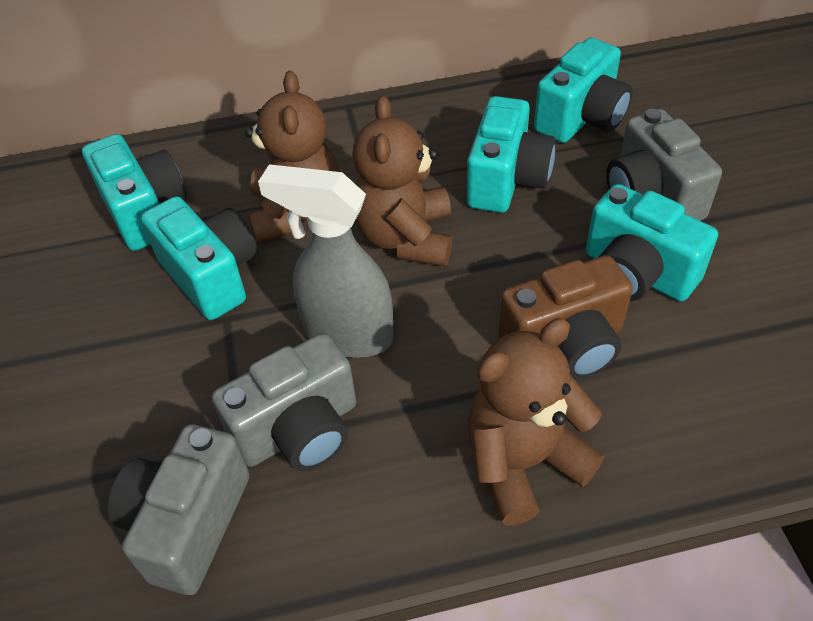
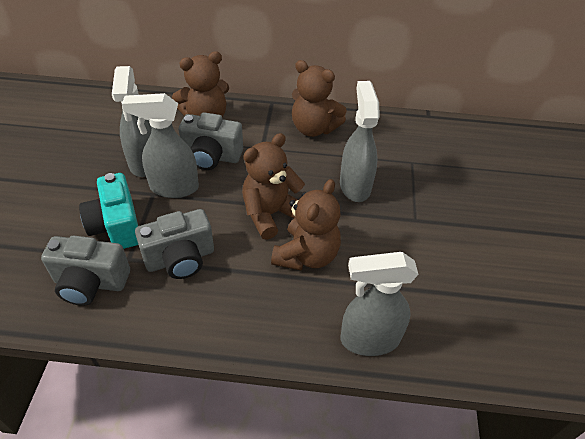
brown camera: [498,255,633,379] = 1 -> none = 0
brown teddy bear: [245,71,340,243] [352,96,452,267] [468,318,604,526] = 3 -> [172,51,229,118] [242,133,305,240] [271,179,341,271] [292,60,347,137] = 4
grey spray bottle: [258,164,394,358] = 1 -> [112,66,152,177] [122,93,199,198] [340,81,379,202] [340,252,419,356] = 4
turquoise camera: [82,134,187,251] [141,196,258,320] [467,96,555,213] [534,38,633,143] [586,184,718,302] = 5 -> [79,173,138,249] = 1

